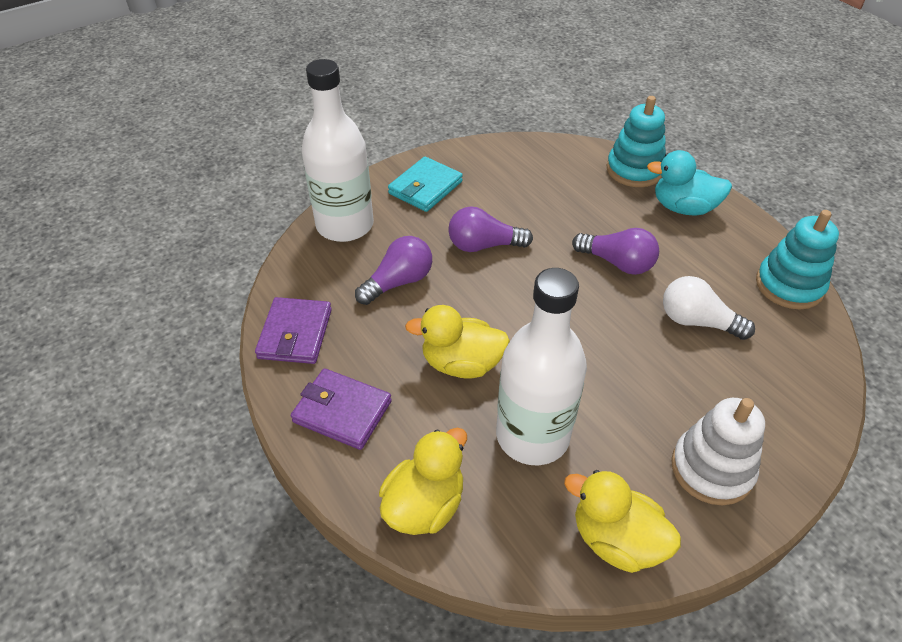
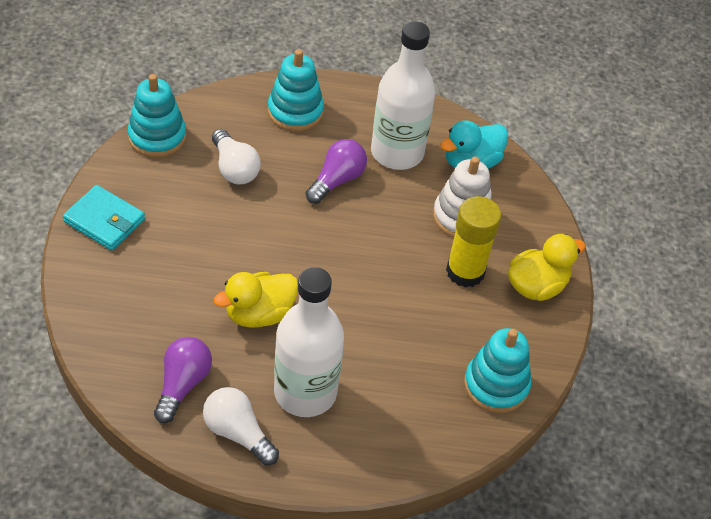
purple light bulb: [355,236,432,305] [448,207,533,252] [572,228,659,275] = 3 -> [154,337,212,423] [306,139,367,204] = 2
purple wallet: [255,297,332,364] [291,368,392,450] = 2 -> none = 0
turquoise stacking toy: [607,96,666,187] [756,210,839,309] = 2 -> [128,74,186,158] [268,49,324,131] [464,328,531,413] = 3
white light bulb: [663,276,755,340] = 1 -> [203,387,279,466] [212,129,261,184] = 2
yellow duck: [379,428,467,535] [405,305,510,379] [564,470,681,573] = 3 -> [214,272,298,328] [508,234,586,301] = 2
yellow glue stick: none = 0 -> [446,196,501,288] = 1

